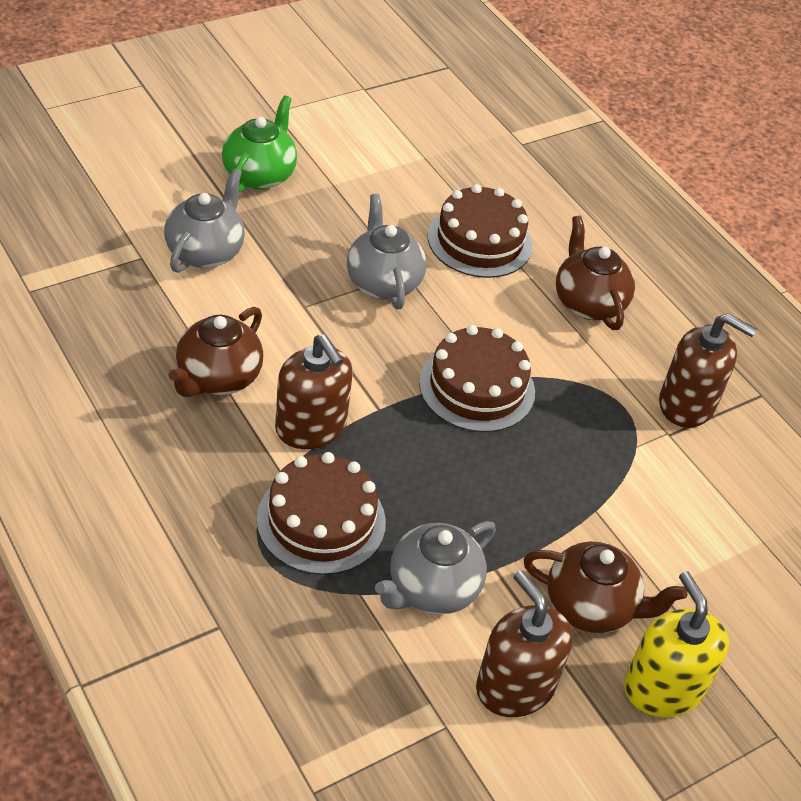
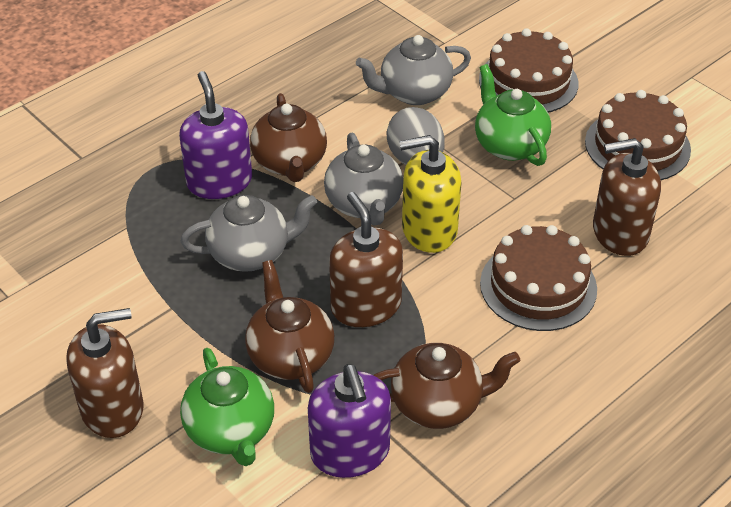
green teapot: [222,95,297,192] = 1 -> [180,348,274,466] [475,64,551,166] = 2
grey egg: none = 0 -> [387,107,445,165] = 1
purple soap dispenser: none = 0 -> [179,71,252,199] [308,364,391,478] = 2

